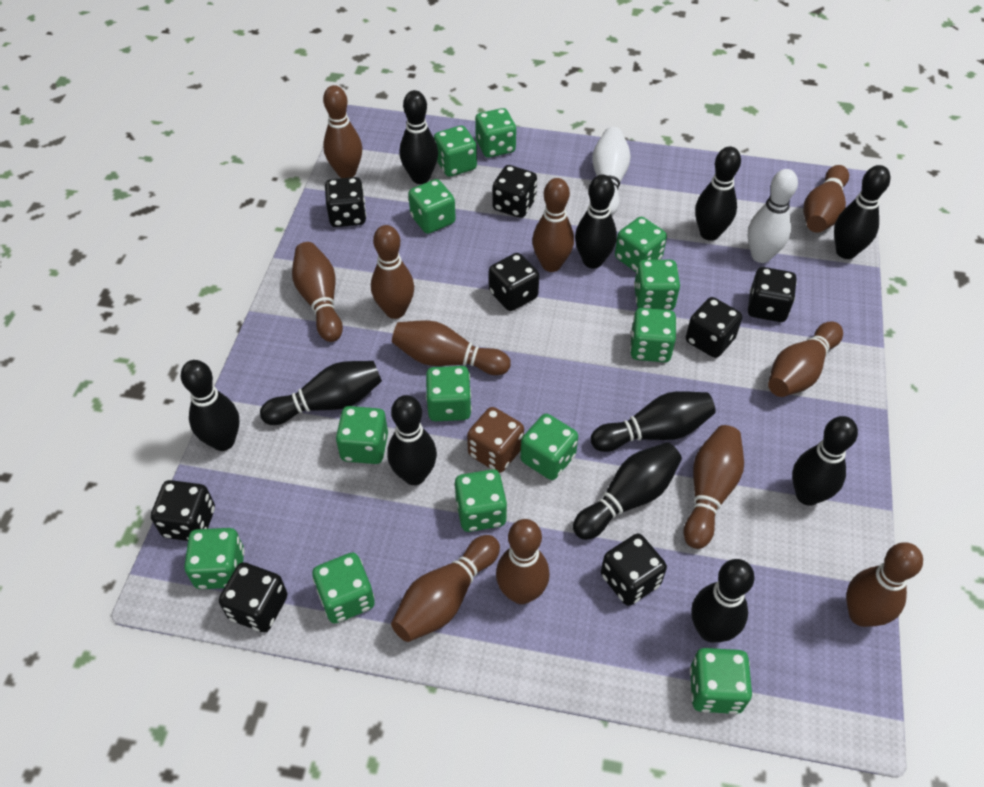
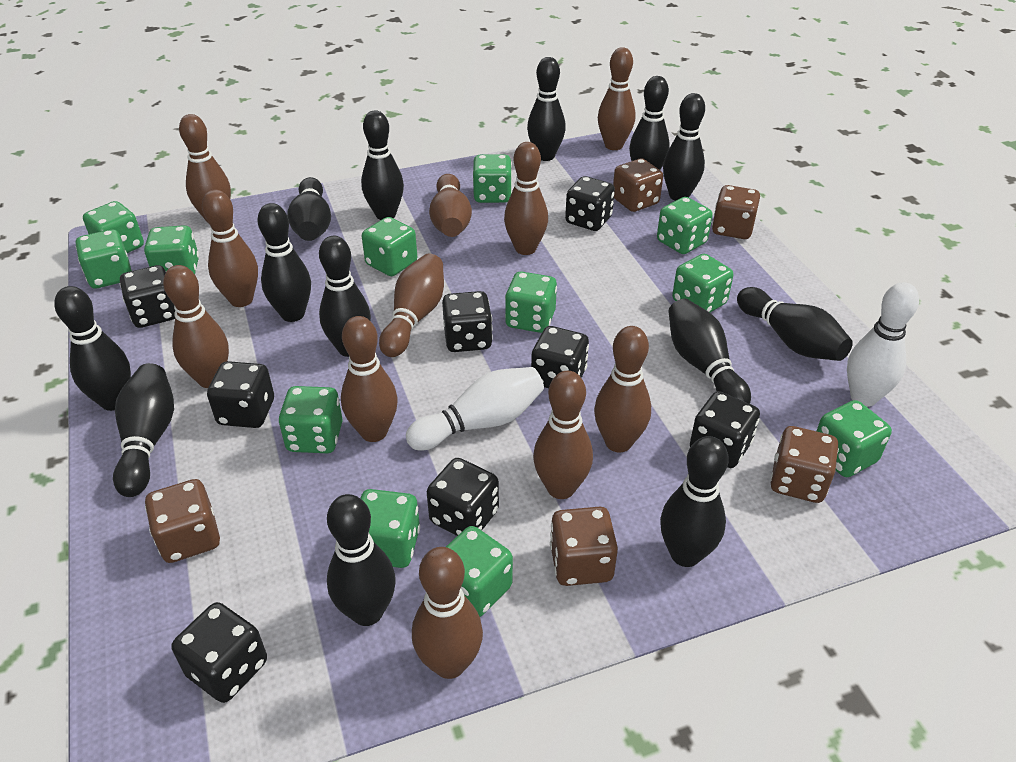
black bowling pin: [181,360,239,451] [260,361,382,425] [387,395,437,485] [400,90,438,184] [573,442,682,540] [575,175,617,269] [591,391,716,452] [691,559,755,642] [695,147,741,241] [792,416,858,506] [834,165,890,259] = 11 -> [54,286,131,411] [113,363,174,497] [257,203,311,322] [287,177,331,241] [319,236,371,357] [327,494,396,626] [361,110,404,220] [527,57,566,161] [629,76,670,170] [660,436,729,567] [663,93,705,201] [669,299,751,404] [737,287,853,361] = 13
brown dice: [467,407,524,473] = 1 -> [145,479,220,563] [550,507,618,586] [613,158,663,212] [712,185,760,239] [770,426,839,503] = 5
green dice: [184,528,245,589] [312,553,375,624] [336,406,388,464] [408,179,456,234] [426,366,472,421] [434,126,477,177] [455,469,507,532] [475,108,516,158] [520,414,578,480] [615,217,667,272] [630,308,676,362] [634,260,680,310] [690,648,752,714] = 13 -> [76,229,132,288] [83,201,144,253] [144,225,199,274] [279,386,343,453] [360,489,420,568] [362,217,417,276] [446,526,513,617] [473,154,512,203] [505,272,557,333] [657,197,713,254] [672,254,733,313] [817,400,892,477] = 12

